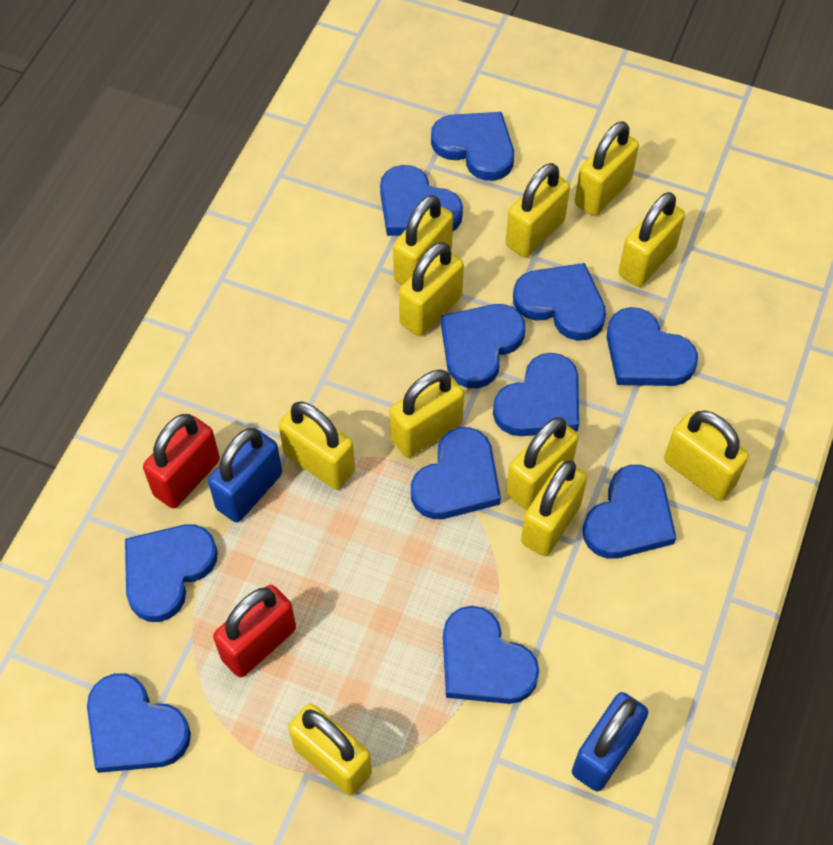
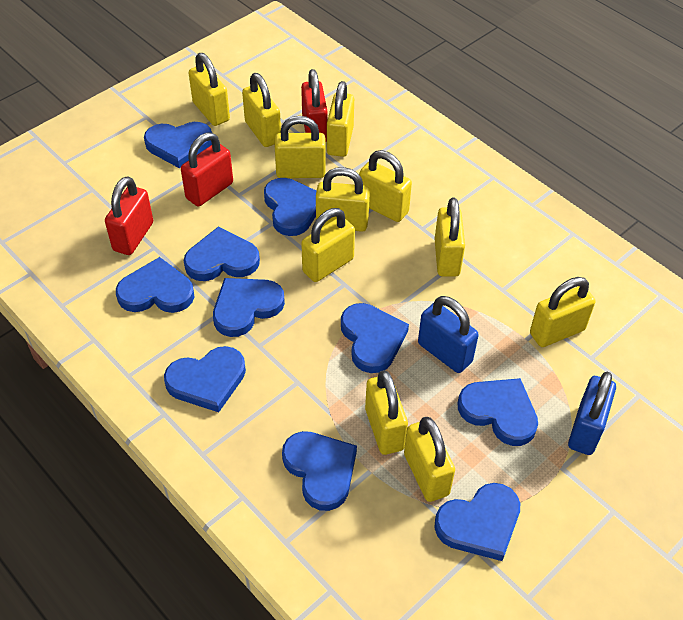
blue heart: [87,673,191,773] [125,525,218,622] [380,165,463,236] [411,427,501,519] [431,112,514,181] [441,304,525,388] [443,606,539,704] [493,353,579,436] [513,263,606,341] [583,465,676,559] [607,307,698,386] = 11 -> [116,257,194,313] [144,122,212,168] [164,346,246,412] [184,226,260,281] [213,278,285,337] [264,178,316,236] [282,431,357,511] [341,303,409,373] [434,483,520,561] [458,378,538,446] = 10
red padlock: [143,414,220,508] [213,585,296,677] = 2 -> [105,176,153,255] [181,132,233,207] [301,69,328,142] = 3

